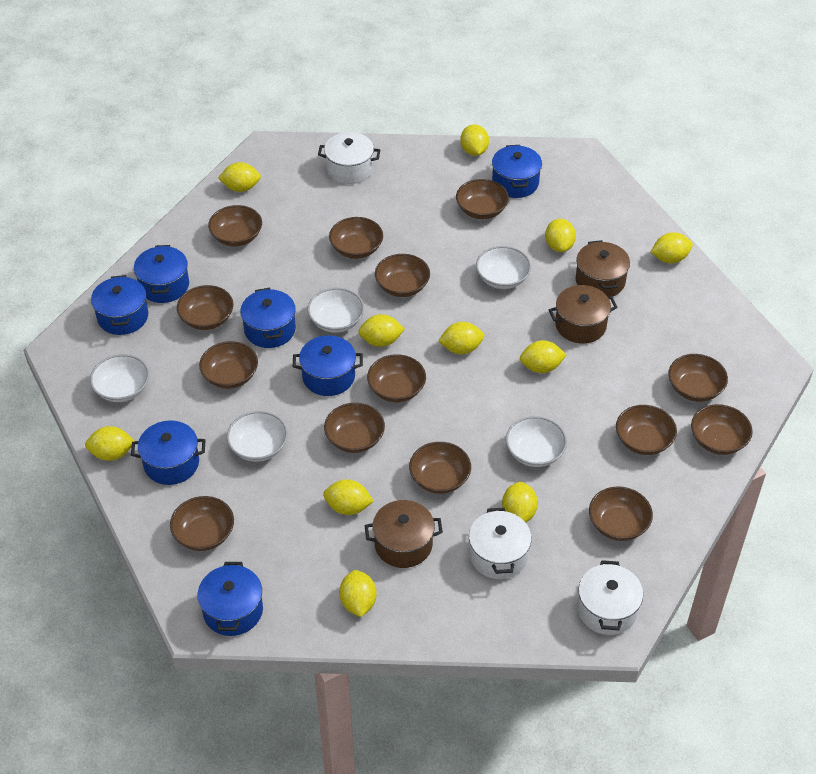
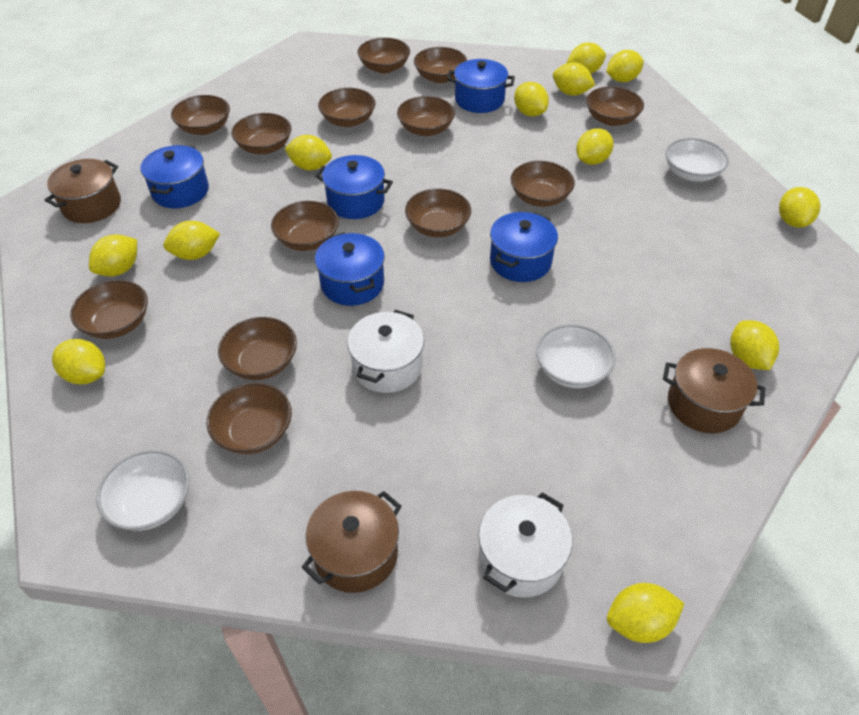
blue pot: [91,275,148,335] [131,420,205,485] [134,245,189,303] [198,562,263,636] [240,288,296,348] [293,335,363,396] [492,145,542,198] = 7 -> [140,145,209,208] [315,155,393,219] [315,232,385,306] [447,59,515,113] [490,212,558,282] = 5
brown bowl: [170,496,234,551] [177,285,234,330] [199,341,258,389] [208,205,262,247] [324,403,385,453] [329,217,383,259] [367,354,426,402] [375,254,430,297] [409,442,471,494] [456,179,509,219] [589,486,653,541] [616,405,677,455] [668,354,728,402] [691,404,753,455] = 14 -> [70,280,148,339] [171,95,230,135] [206,383,292,454] [218,317,297,380] [231,113,291,154] [271,201,339,251] [318,88,376,127] [357,38,410,74] [397,96,455,136] [405,188,471,237] [414,47,467,83] [510,161,575,207] [586,86,644,126] = 13
white bowl: [90,354,149,402] [227,411,288,462] [307,288,364,333] [476,246,531,289] [506,416,567,467] = 5 -> [96,450,189,531] [536,324,616,388] [666,138,729,182] = 3
white pot: [318,132,380,184] [469,508,532,579] [577,560,643,635] = 3 -> [347,310,424,393] [479,492,572,598] = 2
yellow lemon: [85,426,134,461] [218,162,261,192] [323,479,374,515] [339,570,377,617] [358,314,405,347] [438,322,484,354] [460,124,489,156] [502,481,538,523] [520,340,567,373] [545,219,576,252] [651,232,693,263] = 11 -> [52,339,105,385] [89,234,137,276] [163,221,220,260] [284,135,332,171] [514,82,549,117] [553,62,595,96] [567,42,606,74] [576,128,614,165] [606,50,644,82] [607,583,685,643] [730,320,779,370] [779,187,820,228] = 12

